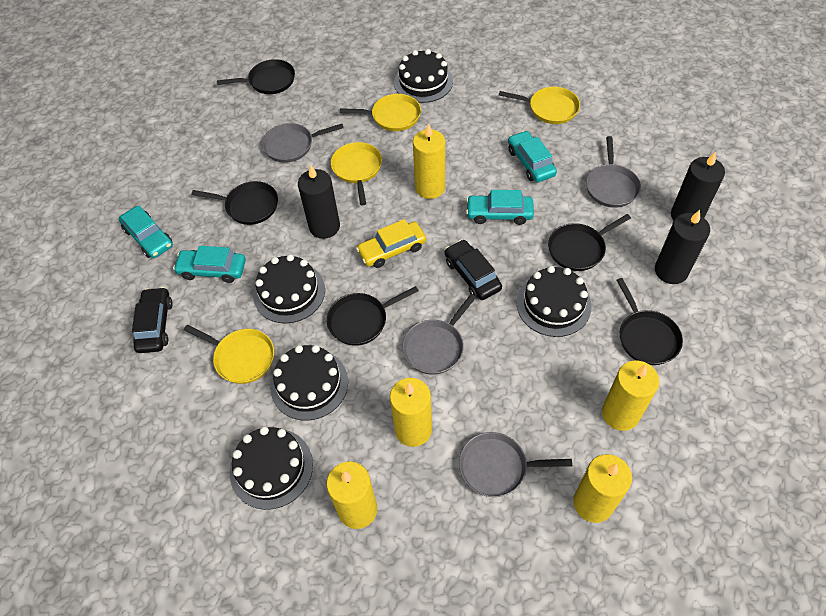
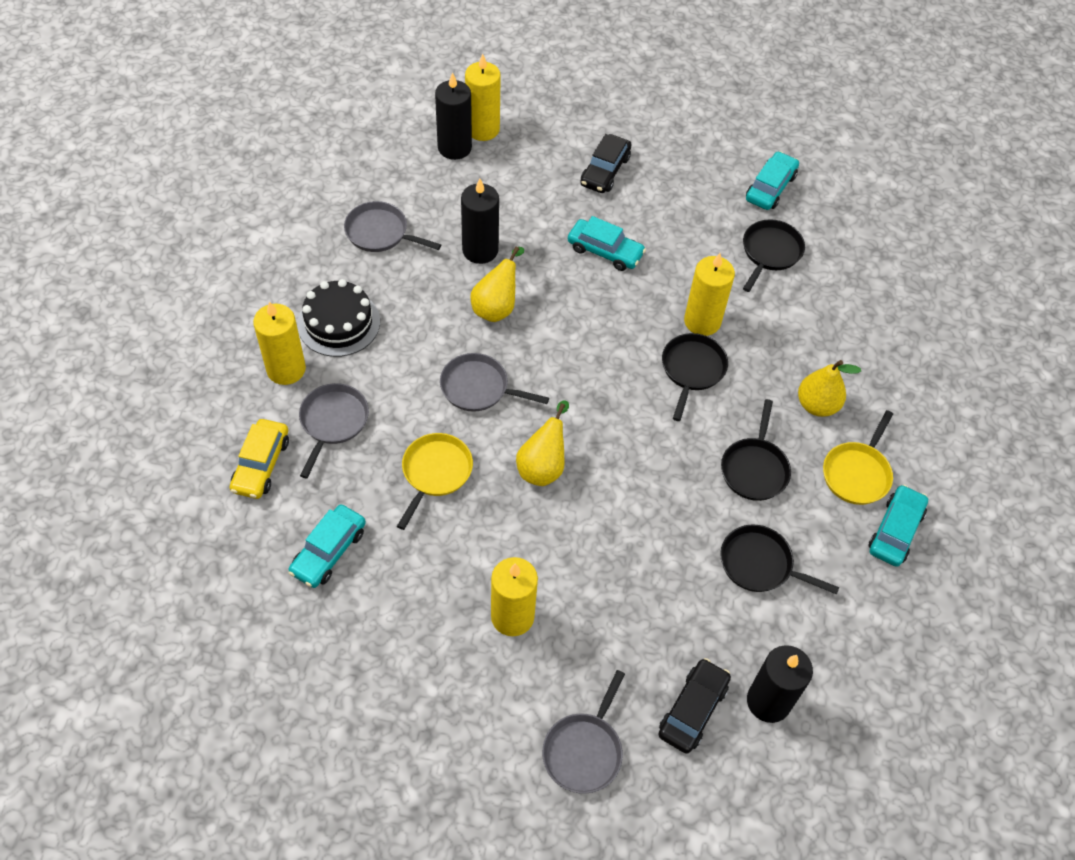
black cake: [230,426,313,510] [253,254,325,323] [270,345,348,420] [394,49,453,103] [517,266,591,337] = 5 -> [297,279,380,357] = 1
black pan: [192,181,278,225] [217,59,295,94] [327,286,419,346] [548,214,631,271] [617,278,683,365] = 5 -> [662,333,728,421] [720,525,840,595] [721,399,791,501] [743,219,805,292] = 4
yellow candle: [327,461,377,529] [390,378,432,447] [413,123,445,199] [573,454,632,523] [602,361,660,431] = 5 -> [253,301,306,385] [465,54,501,141] [491,557,538,636] [684,253,735,336] = 4
yellow pan: [184,325,274,384] [331,142,382,206] [340,94,421,131] [499,87,580,124] = 4 -> [397,433,473,530] [823,410,893,505] = 2
yellow pear: none = 0 -> [470,247,524,322] [516,401,569,486] [798,360,861,417] = 3

